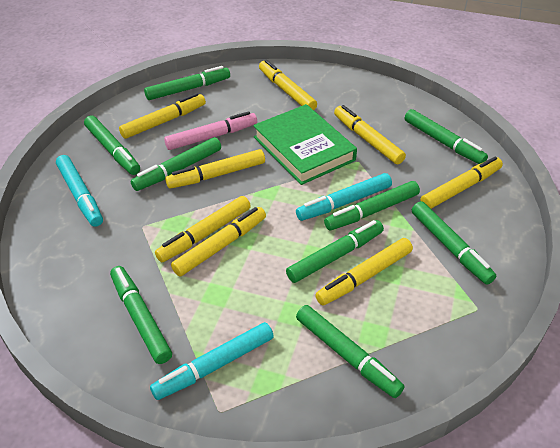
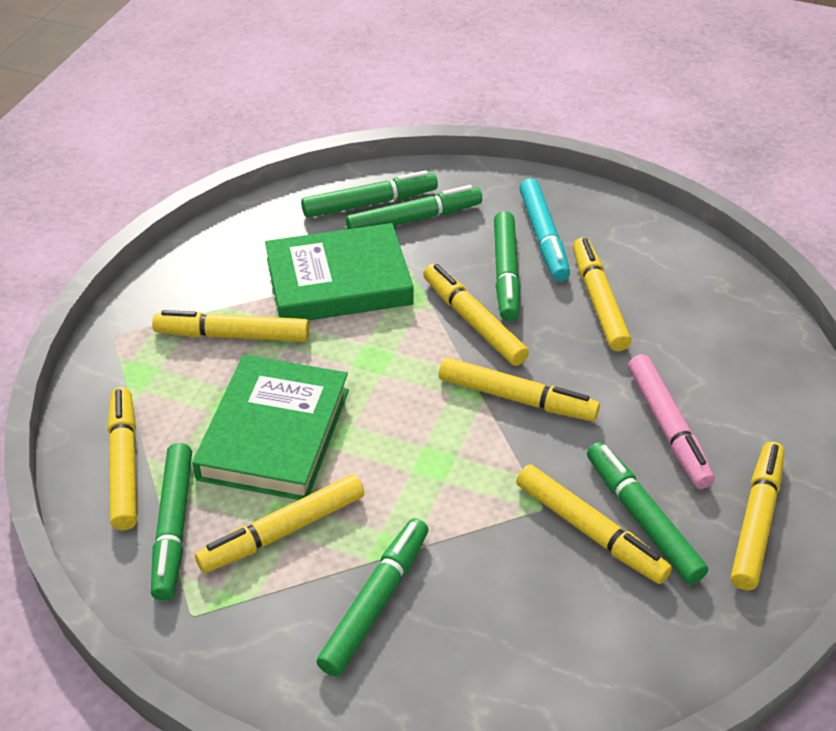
green book: [253,104,357,185] = 1 -> [192,355,349,500] [265,223,413,321] = 2
green marker: [84,115,140,175] [110,266,172,364] [131,137,221,191] [144,66,230,100] [286,220,384,283] [296,305,404,398] [324,181,420,230] [405,109,488,164] [412,201,496,285] = 9 -> [151,443,192,601] [301,170,438,218] [317,518,429,677] [346,185,482,229] [494,211,520,321] [587,442,708,584] = 6
turquoise marker: [56,155,103,227] [150,322,274,400] [296,173,392,221] = 3 -> [519,178,570,281] = 1

